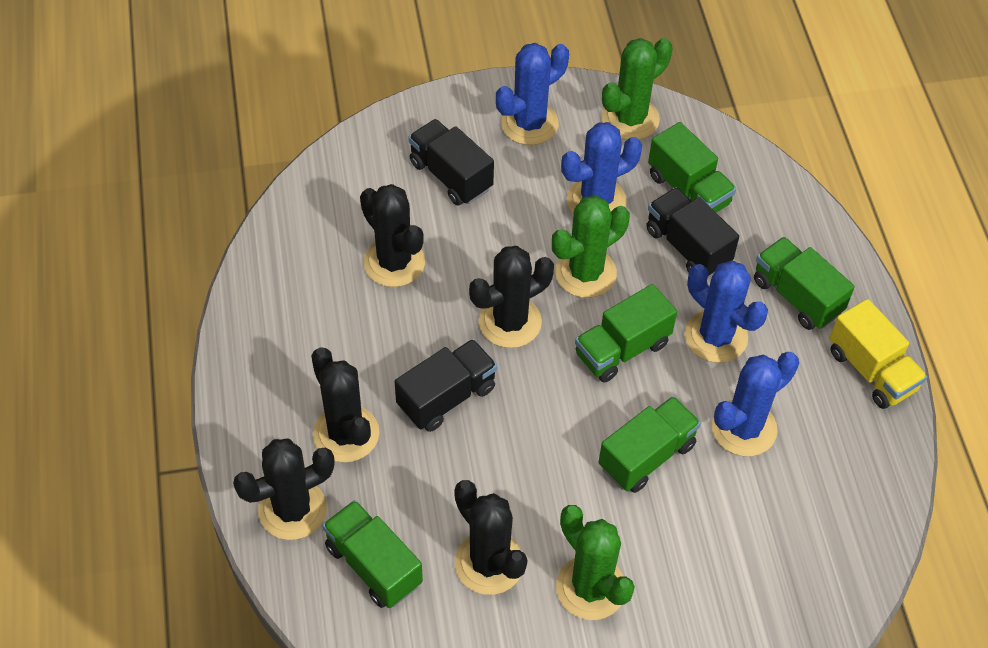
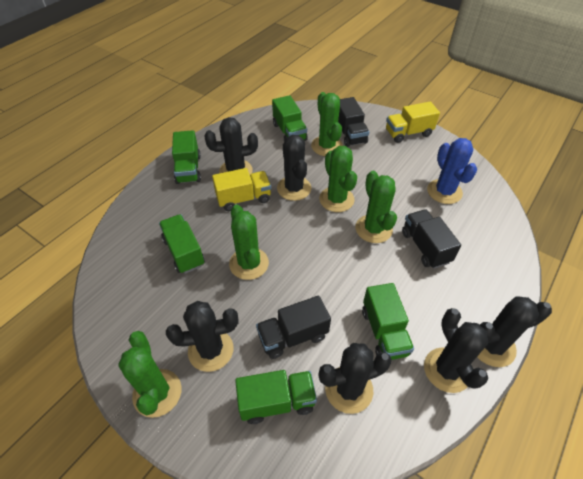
black cactus: [233,438,335,540] [311,347,379,463] [360,184,425,287] [454,480,527,595] [469,246,554,348] = 5 -> [166,301,238,372] [204,117,258,175] [277,135,311,201] [318,343,392,414] [424,308,488,393] [477,297,552,367] = 6
blue cactus: [496,43,569,145] [561,122,642,214] [685,260,768,363] [712,352,799,456] = 4 -> [427,138,477,204] = 1
green cactus: [552,195,630,298] [556,505,635,620] [602,38,673,140] = 3 -> [118,331,181,418] [229,204,269,280] [311,92,343,156] [319,146,357,212] [356,171,397,243] = 5
yellow truck: [829,299,927,409] = 1 -> [212,168,271,211] [386,102,440,143] = 2

